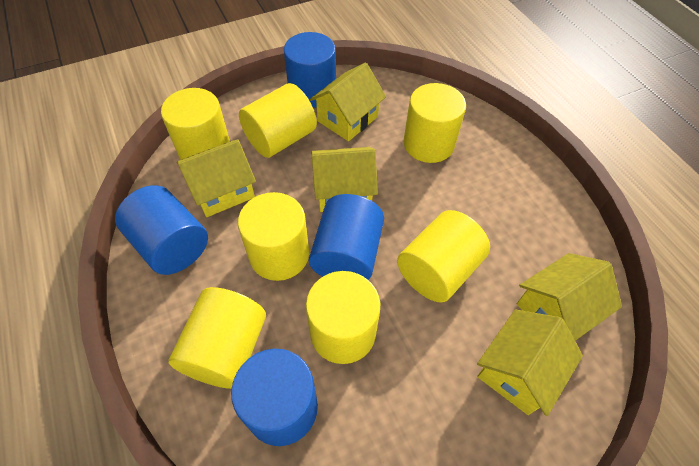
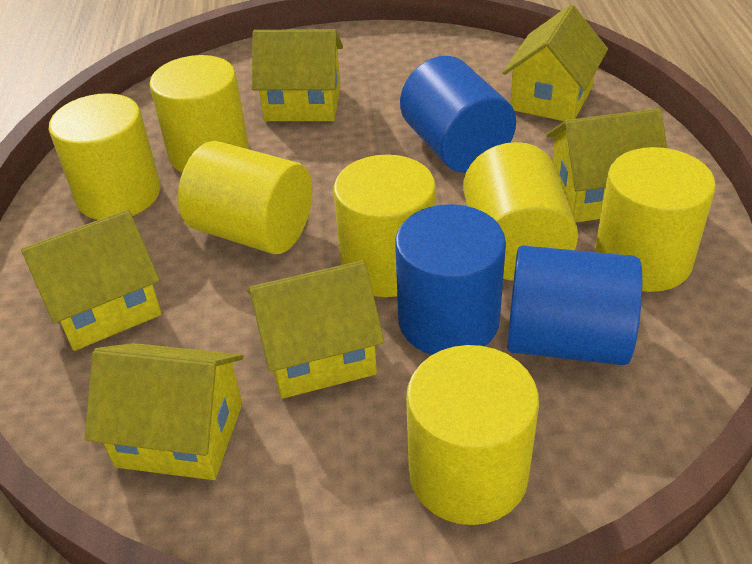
blue cylinder: [115,185,208,275] [231,349,318,446] [284,32,336,108] [309,194,384,280] = 4 -> [395,204,506,355] [400,56,516,173] [507,246,643,365] = 3
yellow house: [177,140,256,217] [310,62,386,141] [311,147,378,212] [477,309,583,416] [517,253,622,341] = 5 -> [21,210,162,351] [85,343,243,480] [247,260,384,399] [252,29,343,121] [502,5,608,121] [546,108,667,223] = 6

